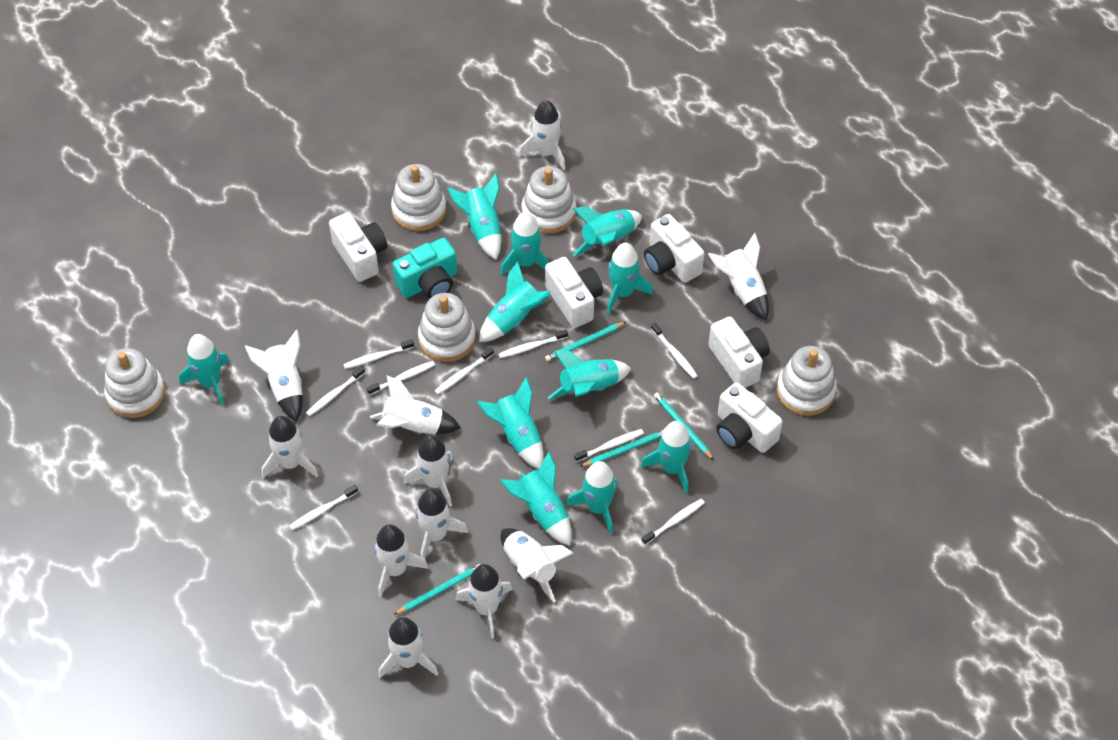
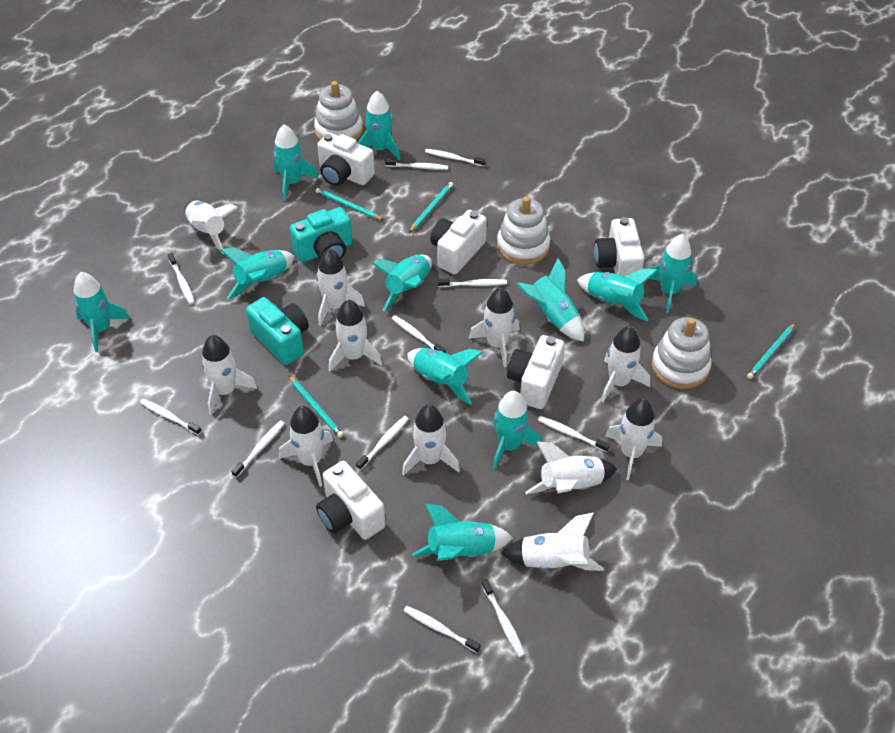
turquoise camera: [392,238,457,299] = 1 -> [246,297,309,365] [290,207,353,262] = 2
white stacking toy: [104,348,165,418] [391,164,446,231] [418,293,476,362] [522,166,576,234] [777,346,836,416] = 5 -> [314,81,363,140] [497,196,550,265] [652,317,712,389] = 3
white toothbrush: [289,485,358,530] [306,366,365,416] [343,339,414,369] [367,361,435,395] [435,347,494,395] [499,329,568,358] [574,429,644,462] [642,499,705,545] [651,323,698,379] = 9 -> [140,399,202,435] [168,253,195,304] [231,420,285,478] [356,416,408,470] [385,159,448,170] [392,315,446,353] [403,606,481,653] [425,149,485,167] [438,278,507,287] [482,579,525,657] [538,416,610,452] = 11

